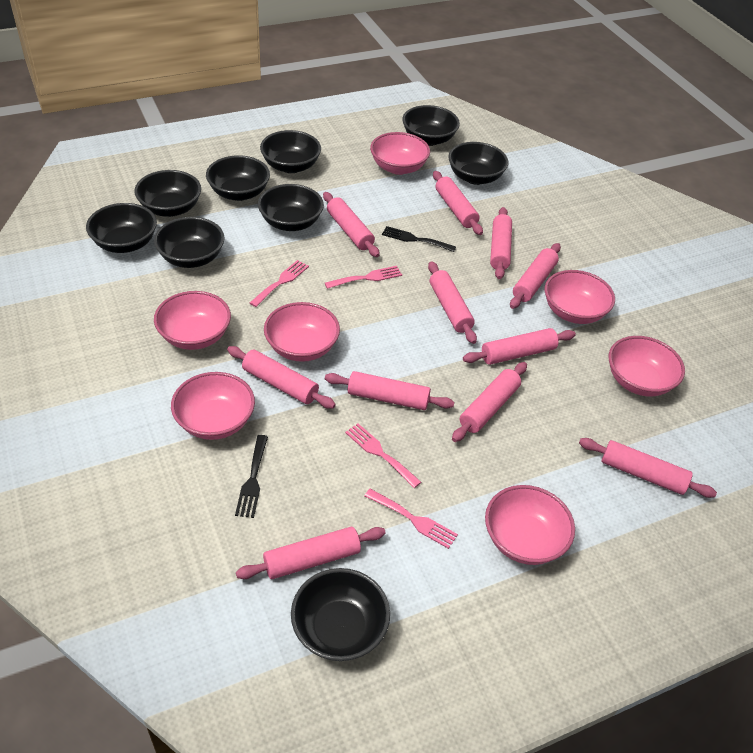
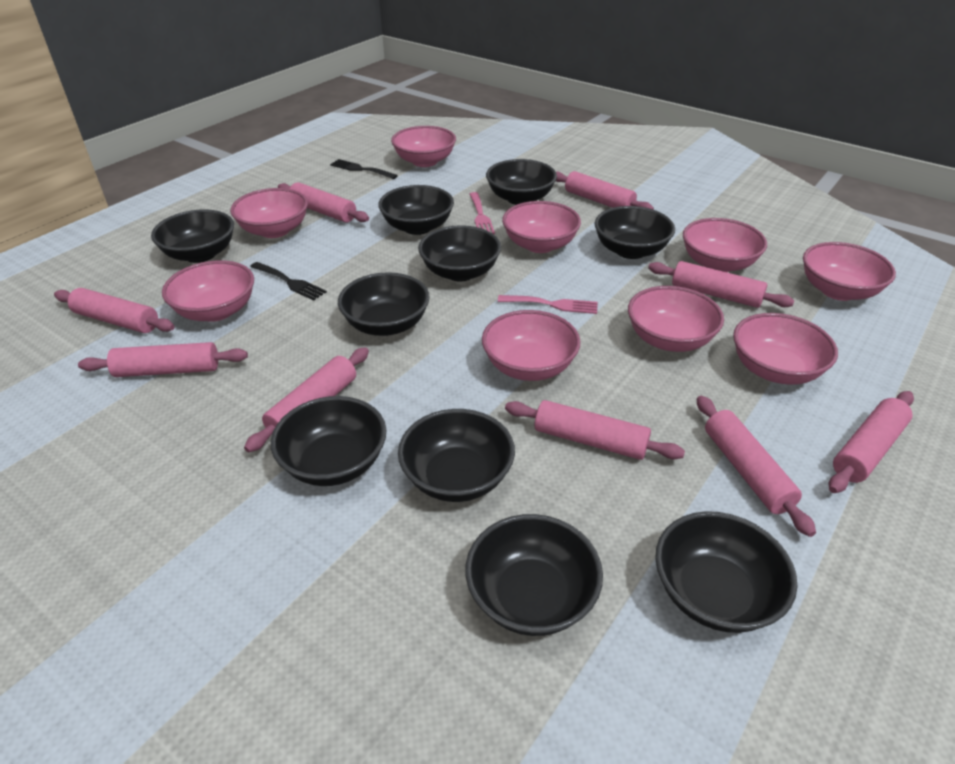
black bowl: [86,203,157,253] [134,170,201,217] [154,217,225,268] [206,155,270,201] [258,184,324,231] [260,130,321,173] [291,568,390,661] [402,105,460,146] [448,142,509,185] = 9 -> [151,209,234,263] [271,396,386,486] [338,272,430,336] [378,185,454,235] [398,409,515,502] [418,225,501,281] [466,514,603,636] [486,159,557,205] [595,206,675,259] [655,511,798,633] = 10
pink bowl: [154,291,231,350] [171,372,255,440] [264,302,340,362] [370,132,430,175] [485,485,575,565] [545,270,615,324] [609,336,685,397] = 7 -> [162,260,254,322] [230,188,308,238] [391,126,456,167] [482,310,581,381] [502,201,581,253] [628,286,724,352] [683,218,767,272] [733,313,838,385] [803,242,896,301] = 9
pink fork: [250,260,309,307] [325,266,402,289] [345,423,421,488] [365,489,458,549] = 4 -> [470,192,495,234] [498,295,598,314] = 2
pink rolling pin: [227,346,336,409] [236,527,386,579] [323,192,380,257] [325,371,454,410] [428,261,477,344] [433,171,483,235] [452,362,527,442] [463,328,576,365] [490,207,512,279] [510,243,561,309] [579,438,717,498] = 11 -> [54,288,175,333] [78,342,248,377] [244,347,369,452] [278,182,369,223] [505,400,685,460] [556,171,654,210] [648,261,794,308] [697,396,816,537] [829,391,914,493] = 9

